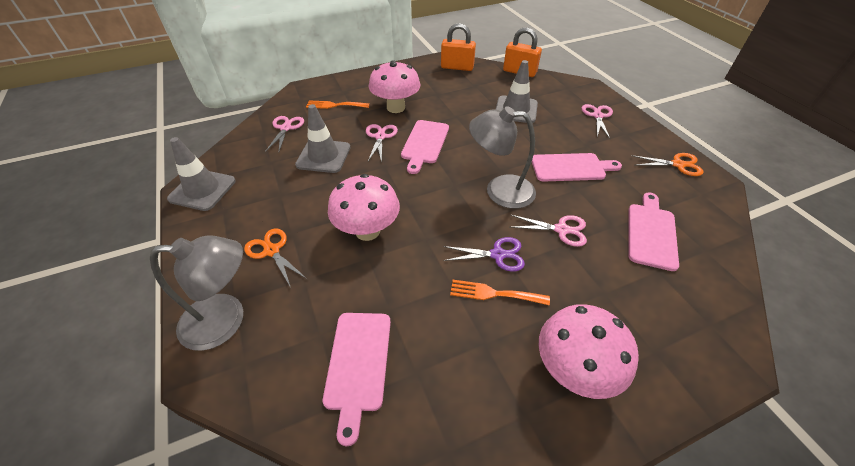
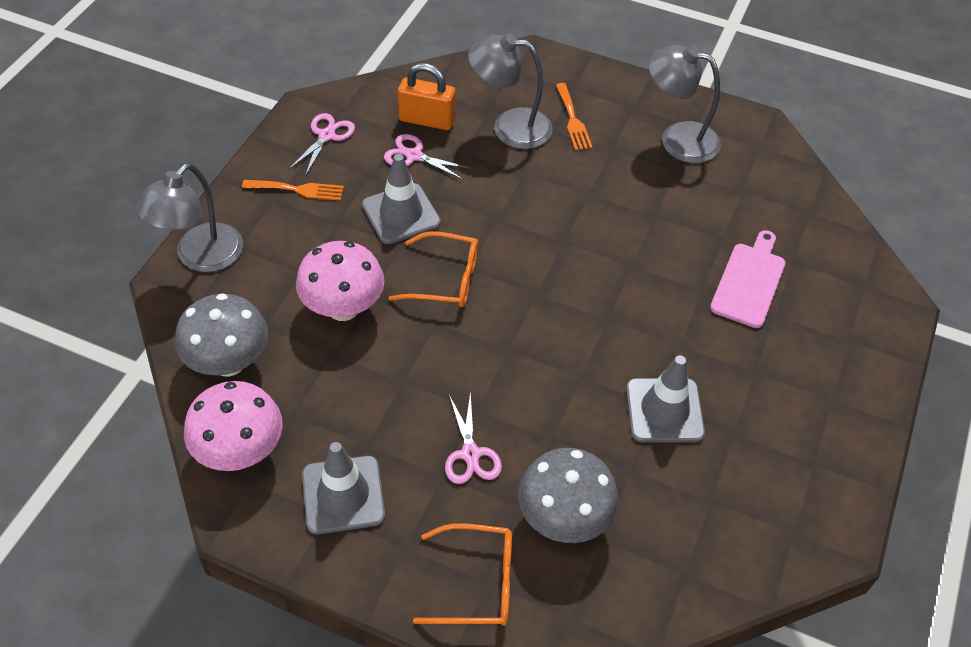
grey lamp: [150,235,243,351] [469,106,536,209] = 2 -> [135,163,243,272] [468,34,553,149] [648,45,721,163] = 3
grey mushroom: none = 0 -> [175,293,268,377] [518,448,619,543] = 2
orange glasses: none = 0 -> [389,231,478,308] [413,523,512,626] = 2
orange padlock: [441,23,476,71] [503,27,542,77] = 2 -> [398,63,456,130] = 1
orange scissors: [244,228,307,288] [632,153,704,176] = 2 -> none = 0
pink cutting board: [323,313,391,446] [401,120,449,174] [532,153,622,182] [628,192,679,271] = 4 -> [710,230,786,328] = 1
pink mushroom: [328,174,400,241] [369,60,420,113] [539,304,639,399] = 3 -> [184,381,283,471] [296,241,384,321] = 2
pink scissors: [265,116,304,152] [366,124,398,163] [511,215,587,247] [582,104,613,139] = 4 -> [289,113,355,176] [384,134,471,180] [445,391,502,484] = 3
purple scissors: [443,237,525,272] = 1 -> none = 0

